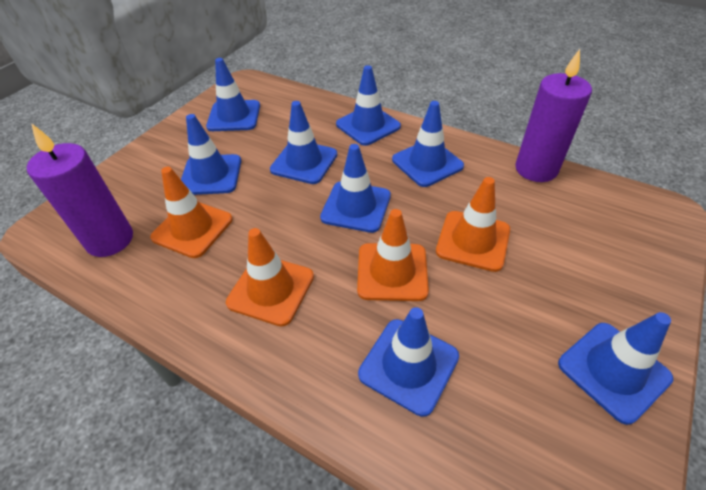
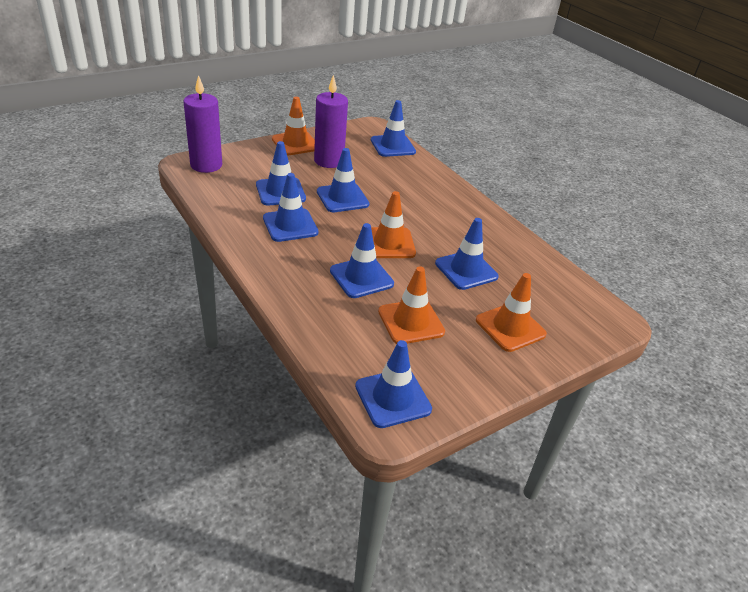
blue traffic cone: [181,114,241,195] [206,58,260,131] [270,101,337,184] [320,144,391,233] [336,65,401,146] [358,307,459,417] [392,101,464,187] [558,312,673,425] = 8 -> [256,141,306,206] [263,173,319,242] [317,148,369,212] [330,223,394,298] [355,340,432,428] [371,100,416,157] [435,218,499,290] = 7

